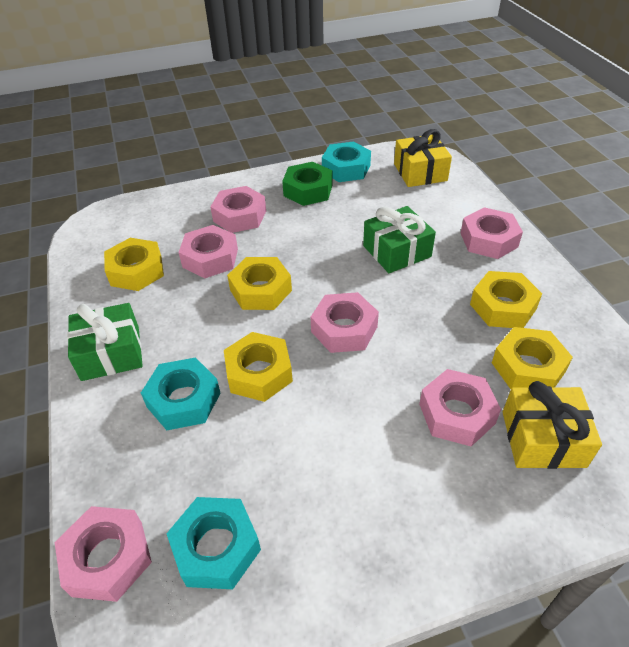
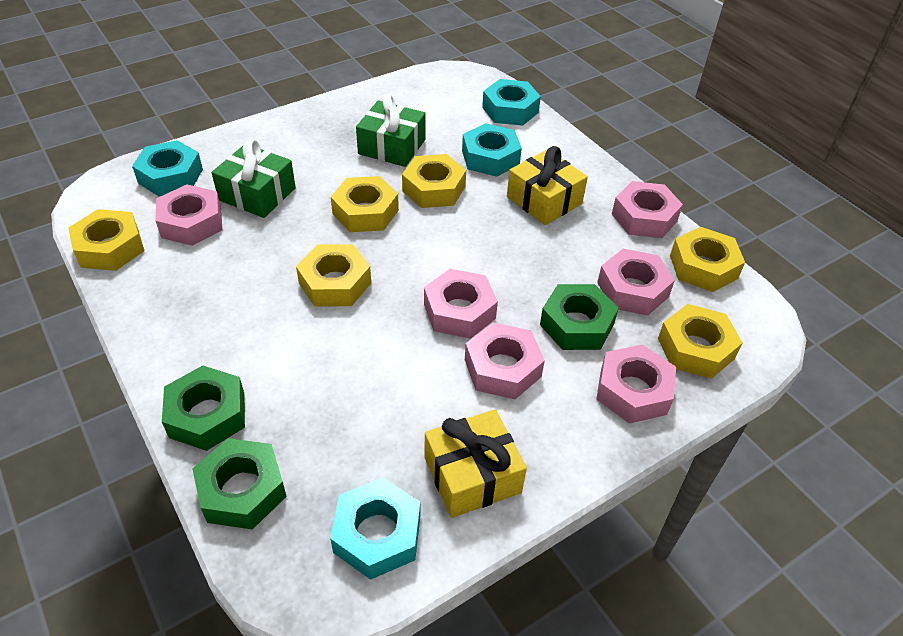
green nut: [282,162,333,206] = 1 -> [162,366,245,451] [192,438,287,529] [540,284,619,350] = 3
turquoise nut: [141,357,220,430] [167,497,261,589] [322,142,371,182] = 3 -> [132,140,203,196] [330,478,420,580] [462,123,522,177] [482,79,541,126] = 4
yellow nut: [104,238,164,291] [224,332,293,402] [227,257,292,310] [470,271,542,328] [492,327,573,389] = 5 -> [68,209,144,271] [296,244,371,307] [331,176,399,232] [402,154,466,208] [658,304,743,379] [670,227,745,292] = 6

